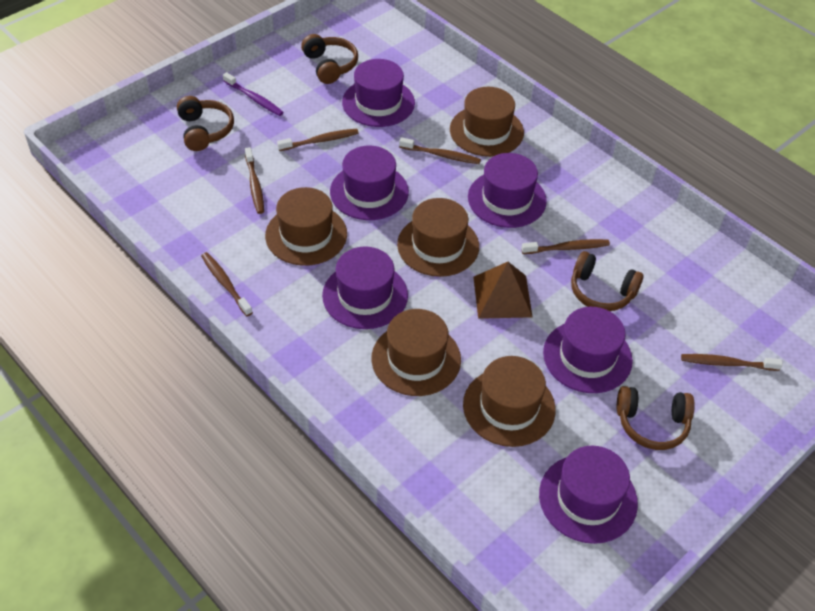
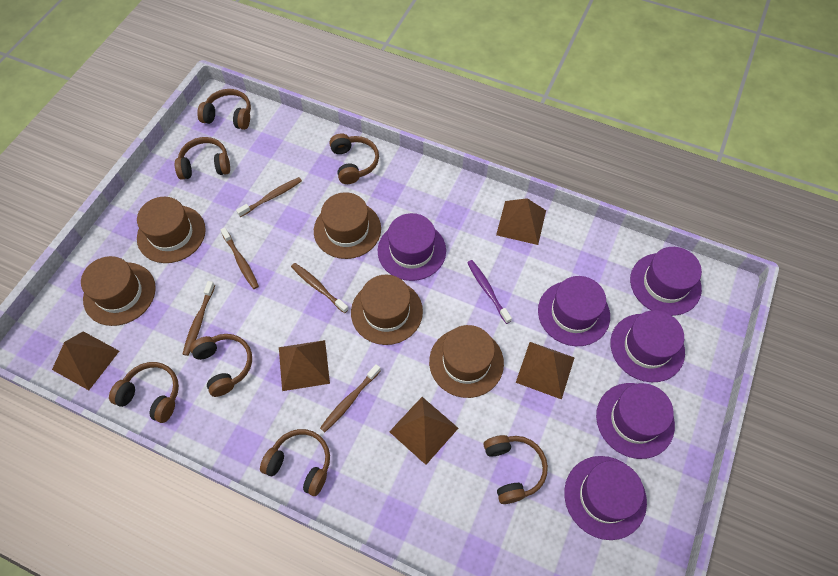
brown headphones: [177,96,234,151] [301,34,358,84] [571,251,643,311] [617,386,695,450] = 4 -> [109,362,179,423] [175,137,230,180] [190,334,252,397] [197,89,251,130] [260,429,330,496] [329,133,379,184] [483,435,548,504] = 7
brown pyramid: [473,262,532,319] = 1 -> [52,331,119,390] [279,340,330,391] [389,397,458,465] [496,198,546,245] [516,342,575,400] = 5
brown toothbrush: [201,252,253,316] [245,147,264,214] [277,129,359,151] [399,137,481,164] [521,239,610,254] [681,354,783,371] = 6 -> [183,281,215,356] [220,227,259,289] [236,177,302,217] [291,263,349,313] [320,364,381,432] = 5

